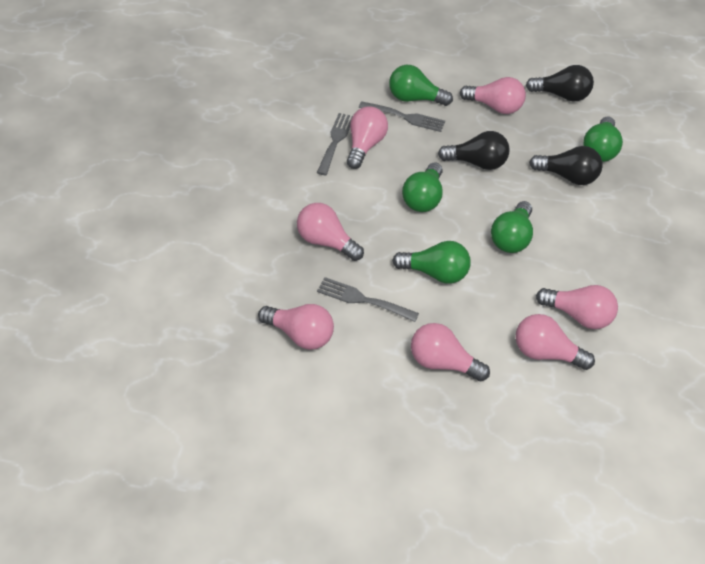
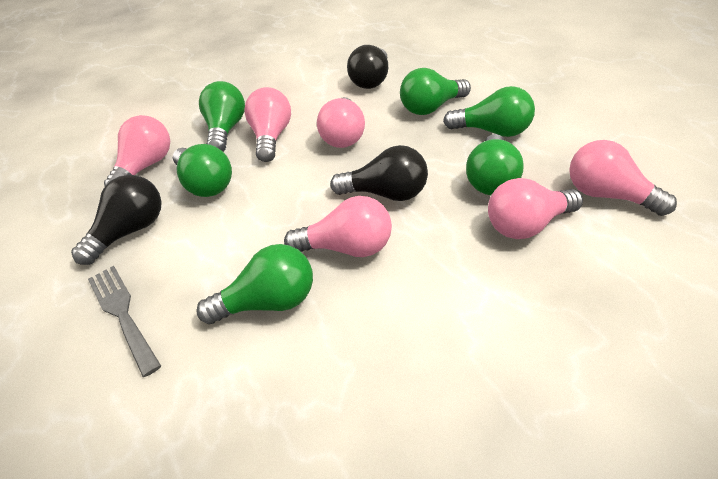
green light bulb: [389,65,453,106] [392,241,471,284] [402,162,443,212] [491,201,533,253] [583,116,623,162] = 5 -> [173,144,232,197] [196,244,313,324] [199,81,245,152] [400,68,471,115] [443,86,535,137] [466,134,524,195] = 6
grey fork: [317,113,353,175] [317,277,419,322] [359,101,445,132] = 3 -> [88,266,161,377] = 1
pink light bulb: [258,304,334,350] [297,203,364,261] [347,107,388,169] [411,323,490,381] [460,77,526,114] [516,314,595,370] [536,285,618,329] = 7 -> [104,115,170,186] [244,87,291,162] [284,196,392,257] [317,97,365,148] [488,178,583,239] [569,140,677,216] = 6

